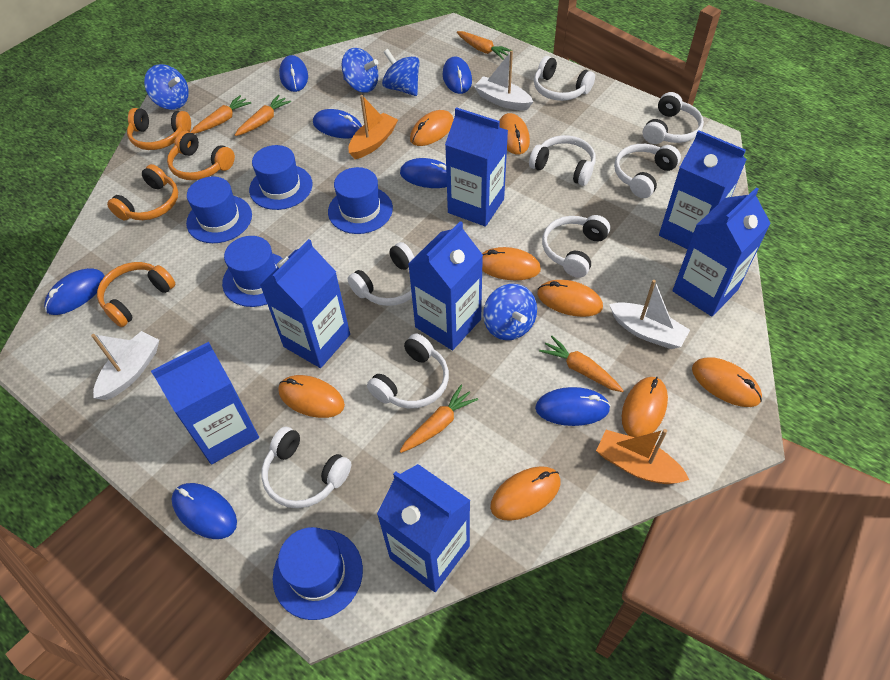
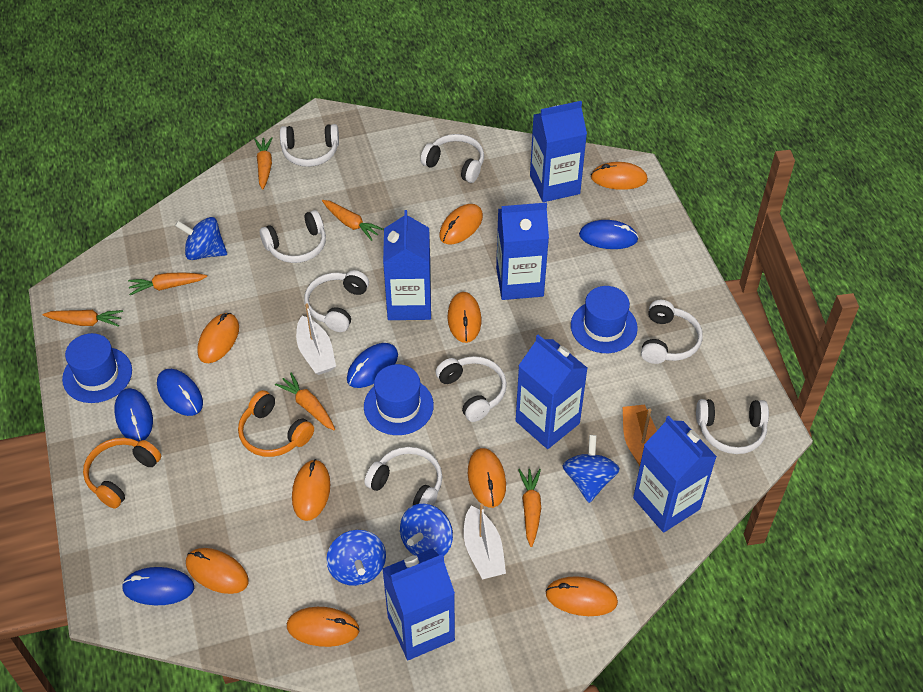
blue carton: [151,342,259,465] [260,239,350,368] [377,464,471,592] [408,221,483,350] [445,107,508,227] [659,130,747,249] [672,188,771,317] = 7 -> [382,548,455,660] [383,210,431,320] [496,203,549,300] [516,335,587,449] [530,101,587,202] [633,416,717,533] = 6
blue hat: [186,176,252,243] [222,236,282,307] [249,145,313,210] [273,527,363,620] [328,167,393,234] = 5 -> [62,333,132,403] [364,364,434,435] [571,286,638,353] = 3
blue mouse: [44,268,104,315] [171,483,237,539] [279,55,308,92] [313,109,362,138] [400,158,447,188] [443,57,472,94] [535,387,611,426] = 7 -> [114,388,153,441] [122,567,194,605] [157,369,203,416] [347,343,398,388] [579,220,639,249] = 5
orange boat: [348,95,398,159] [596,429,689,484] = 2 -> [623,405,657,466] = 1
orange carrot: [191,95,251,134] [235,95,291,136] [400,385,478,453] [457,31,511,60] [539,336,624,392] = 5 -> [43,310,123,327] [128,273,207,295] [254,137,273,190] [275,373,335,430] [322,200,384,241] [518,469,541,547] = 6
orange headphones: [97,262,175,327] [107,164,178,220] [127,108,191,150] [167,131,235,180] = 4 -> [83,438,161,509] [238,390,314,457] = 2
orange mouse: [278,375,345,418] [410,110,454,146] [482,247,541,280] [490,466,560,521] [499,113,530,154] [537,280,603,317] [622,377,668,438] [692,357,762,407] = 8 -> [186,548,249,594] [197,313,239,363] [287,607,360,647] [292,459,330,521] [439,204,483,244] [448,292,481,343] [468,448,506,508] [545,576,618,616] [591,162,648,190] = 9
white boat: [91,331,159,400] [474,50,533,111] [609,280,690,349] = 3 -> [296,303,336,375] [464,504,506,580] = 2

